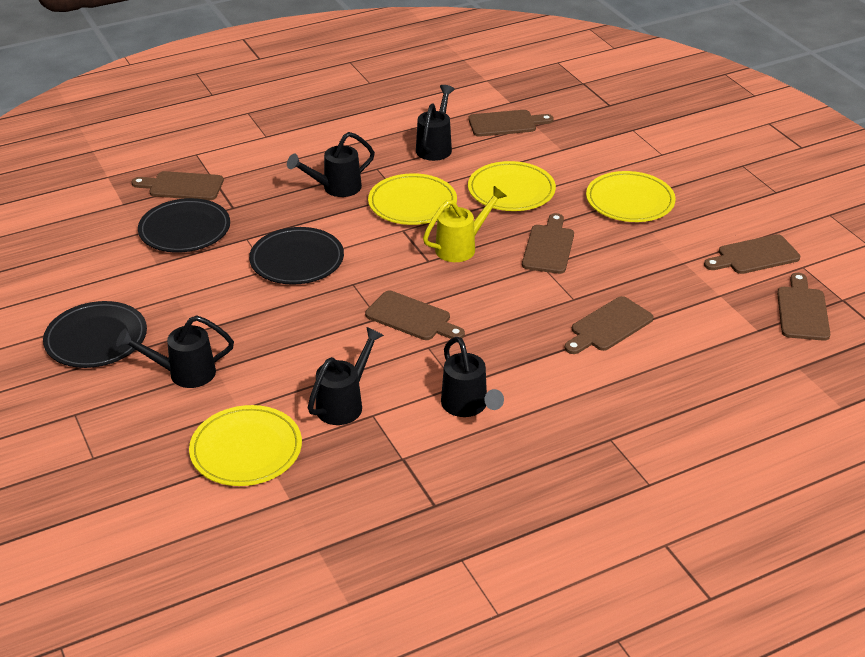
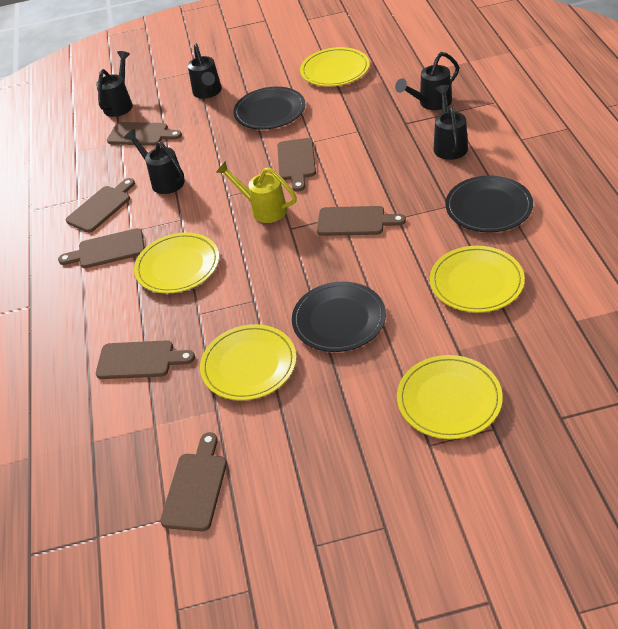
yellow plate: [189,405,302,486] [368,173,457,225] [468,161,556,211] [586,171,676,222] = 4 -> [134,232,219,294] [200,324,296,400] [300,47,369,86] [397,355,503,439] [430,246,525,313] = 5

